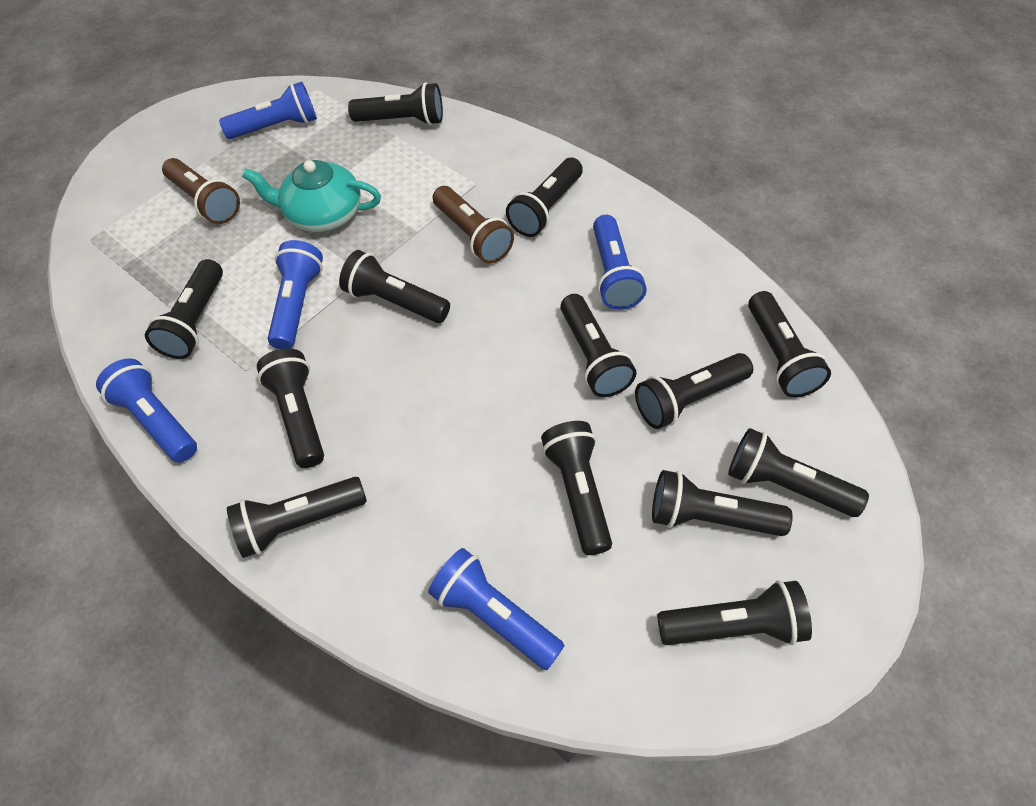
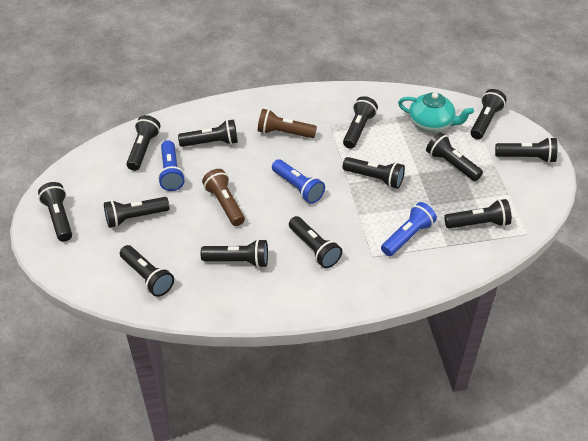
blue flashlight: [96,358,197,463] [219,82,317,139] [268,240,323,349] [428,548,564,670] [593,215,647,310] = 5 -> [158,140,185,191] [272,159,325,204] [381,202,437,256] = 3

